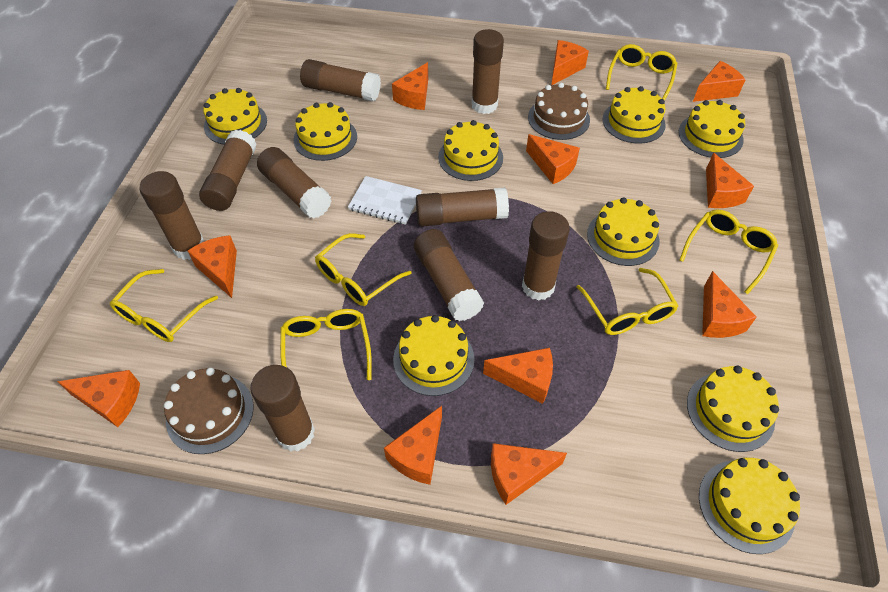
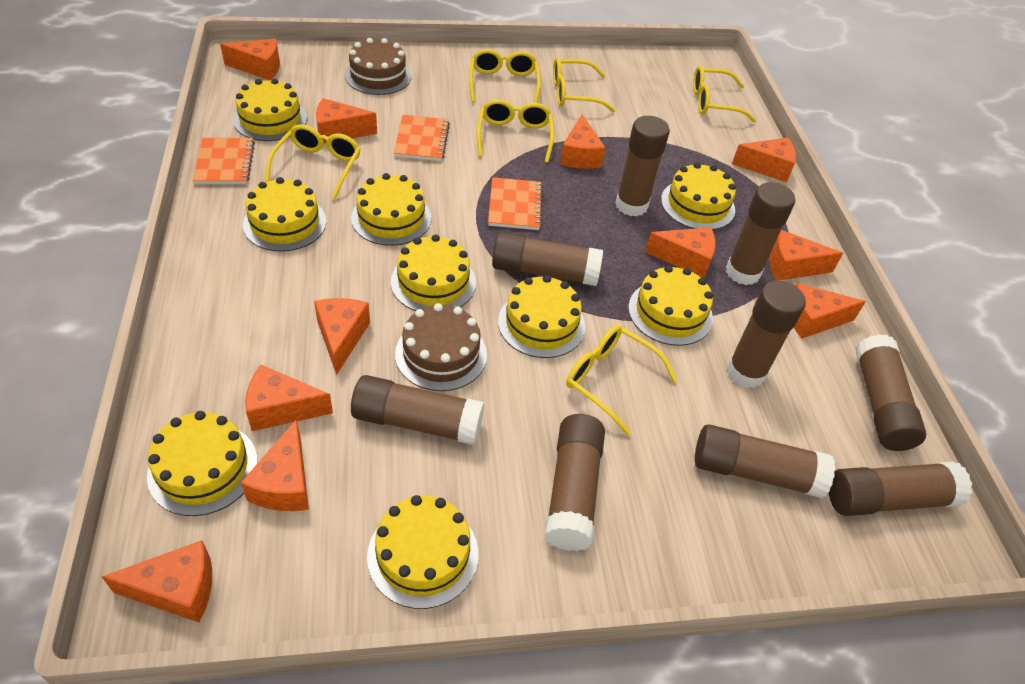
orange notebook: none = 0 -> [192,138,255,184] [394,115,450,161] [488,177,543,230] = 3
white notebook: [348,176,422,225] = 1 -> none = 0

